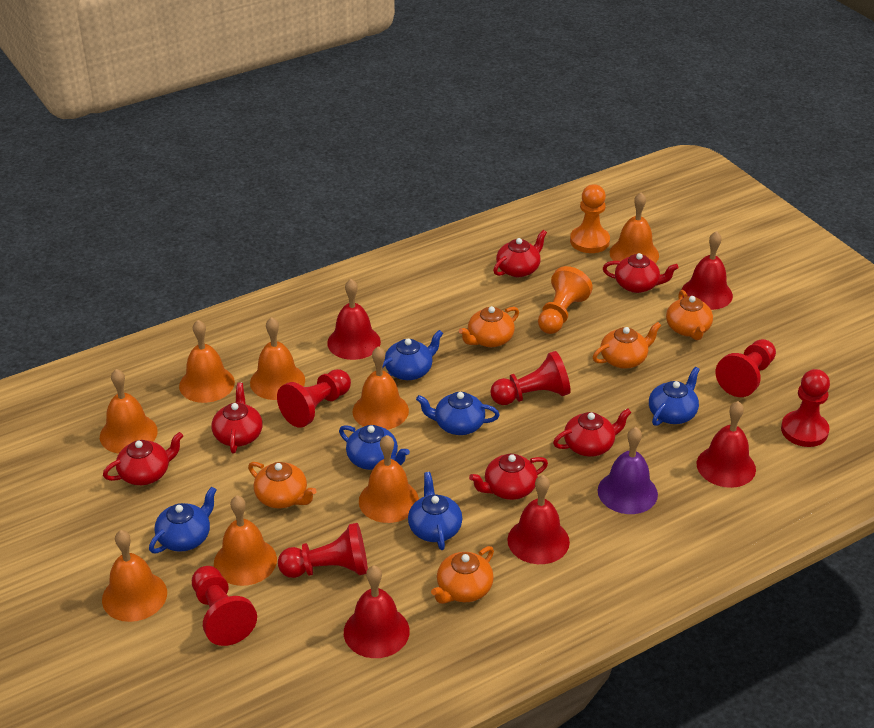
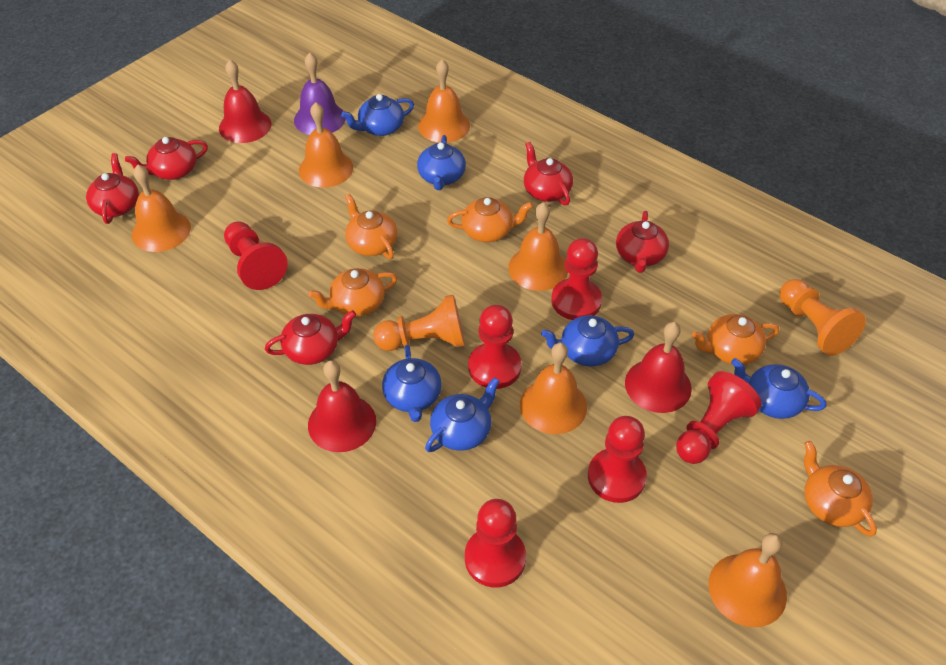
orange bell: [100,369,158,454] [102,530,167,622] [179,320,235,403] [214,496,277,586] [250,317,305,400] [353,346,409,430] [359,435,419,523] [610,192,659,263] = 8 -> [132,165,191,252] [299,102,353,188] [418,59,470,143] [508,202,568,291] [520,343,587,434] [708,533,787,627] = 6
red bell: [327,279,381,360] [344,565,410,658] [507,475,570,564] [682,231,733,310] [697,401,756,488] = 5 -> [219,60,271,143] [308,360,376,452] [625,322,692,413] = 3
red teapot: [103,432,183,485] [212,382,263,453] [469,454,548,500] [493,230,547,277] [553,409,631,457] [603,253,679,293] = 6 -> [86,153,139,224] [125,137,208,180] [265,310,356,365] [524,142,573,205] [616,211,669,273] = 5

